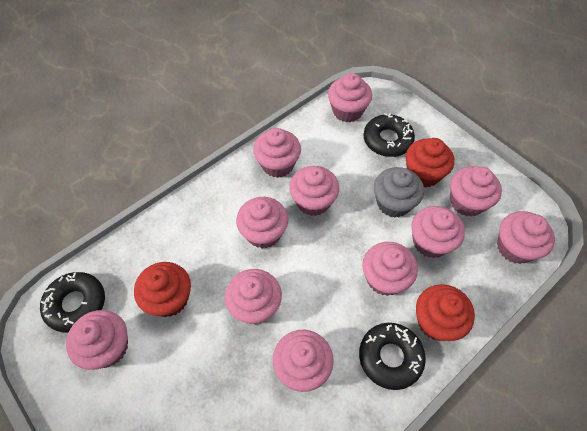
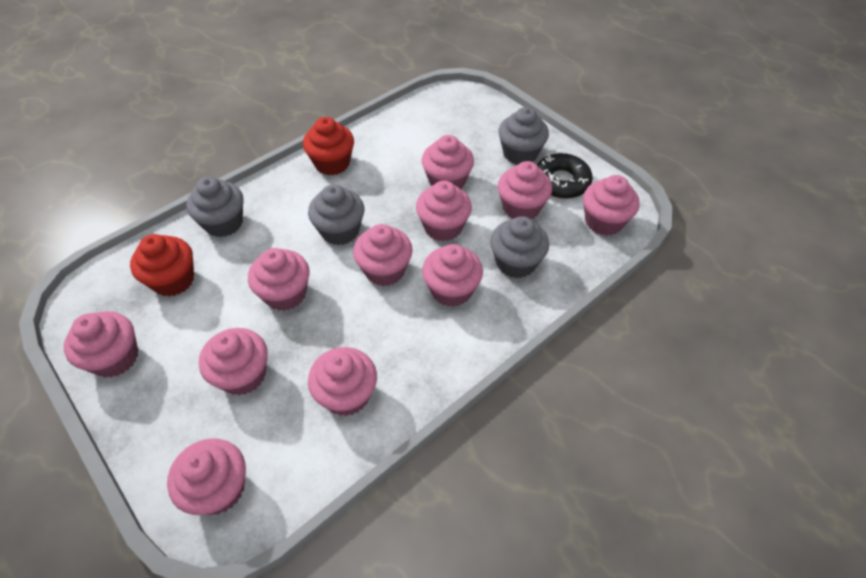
black donut: [40,272,105,333] [359,323,426,390] [363,113,415,157] = 3 -> [537,153,593,199] = 1
grey cupcake: [374,167,424,218] = 1 -> [186,177,244,237] [308,184,364,245] [490,216,549,278] [498,107,549,165] = 4
red cupcake: [134,262,191,317] [406,138,454,187] [416,284,475,341] = 3 -> [130,234,194,297] [303,117,354,176] = 2

